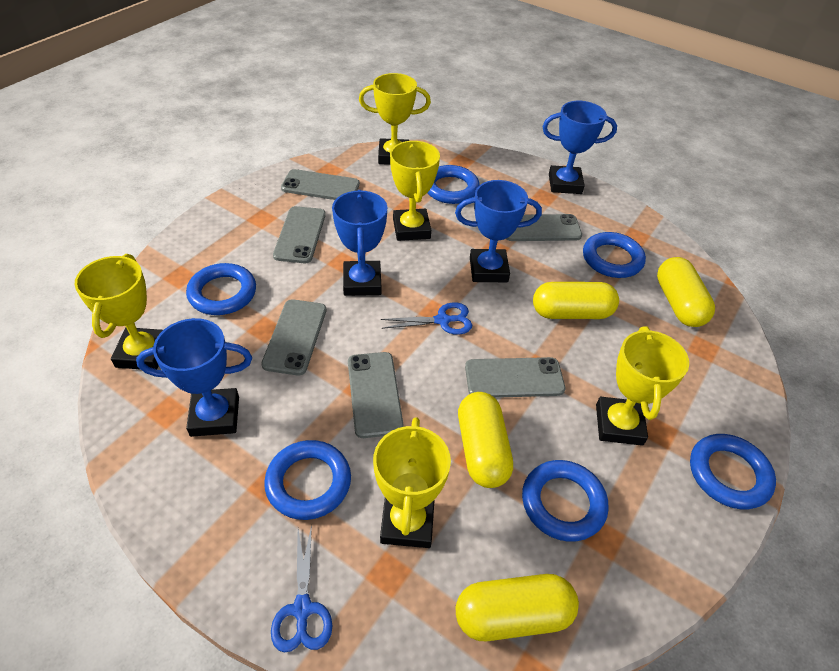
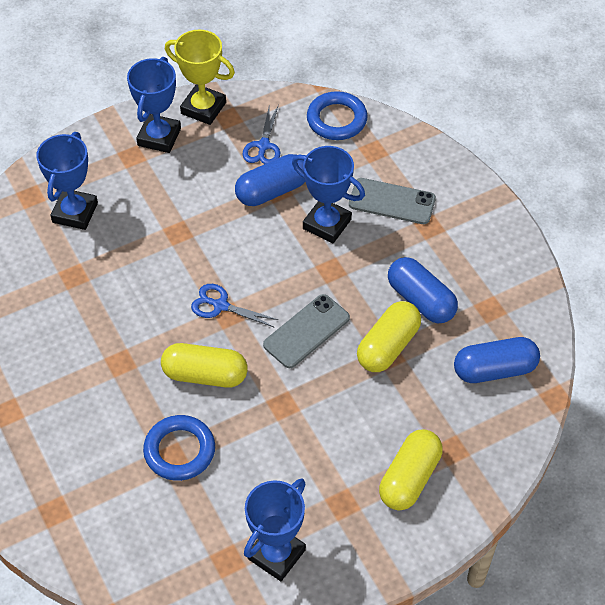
blue capsule: none = 0 -> [235,154,305,206] [388,257,458,323] [454,337,540,383] = 3
blue ring: [186,263,256,315] [264,440,351,520] [428,165,480,204] [522,460,608,542] [583,232,646,278] [690,434,776,509] = 6 -> [143,415,215,481] [307,91,368,140] = 2
grey phone: [261,299,326,375] [273,206,326,263] [281,169,360,200] [348,352,404,438] [465,357,565,398] [506,214,582,241] = 6 -> [263,294,350,368] [349,178,436,224] = 2
yellow capsule: [456,574,579,641] [458,392,513,488] [533,282,619,319] [657,257,715,327] = 4 -> [161,343,248,388] [357,301,421,372] [379,429,443,510] = 3
yellow trophy: [75,254,163,369] [359,73,431,165] [373,417,451,548] [390,141,440,241] [596,326,689,446] = 5 -> [165,29,235,125] = 1

